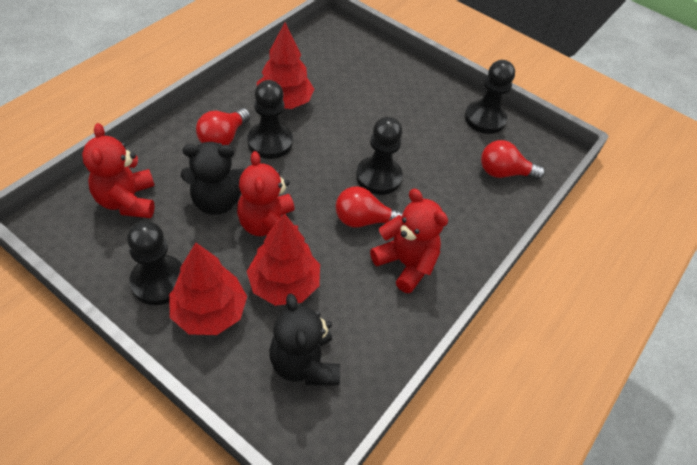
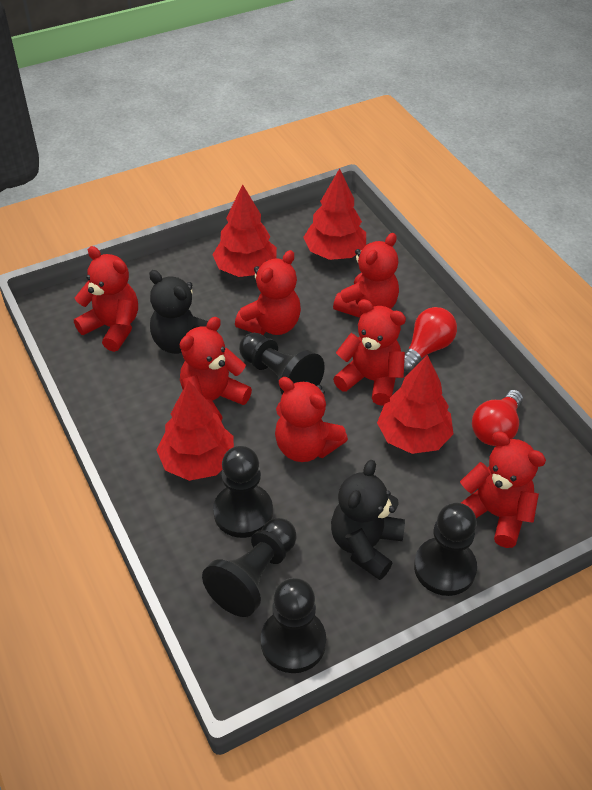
black pawn: [127,221,182,305] [247,80,293,159] [356,117,403,195] [465,60,515,134] = 4 -> [202,518,297,617] [213,446,273,538] [239,333,325,394] [261,578,326,673] [414,502,477,596] = 5
red light bulb: [196,108,251,145] [336,186,403,228] [481,140,545,180] = 3 -> [404,307,457,372] [472,390,523,446] = 2
red teddy bear: [82,123,155,218] [237,151,298,236] [370,189,448,293] = 3 -> [74,246,138,352] [180,317,252,421] [235,250,301,335] [275,377,348,462] [333,233,399,318] [333,299,406,406] [460,431,546,548] = 7
red tree: [169,243,247,335] [247,213,320,306] [257,23,314,109] = 3 -> [157,380,234,481] [212,185,277,277] [303,168,366,260] [377,355,453,454] = 4

